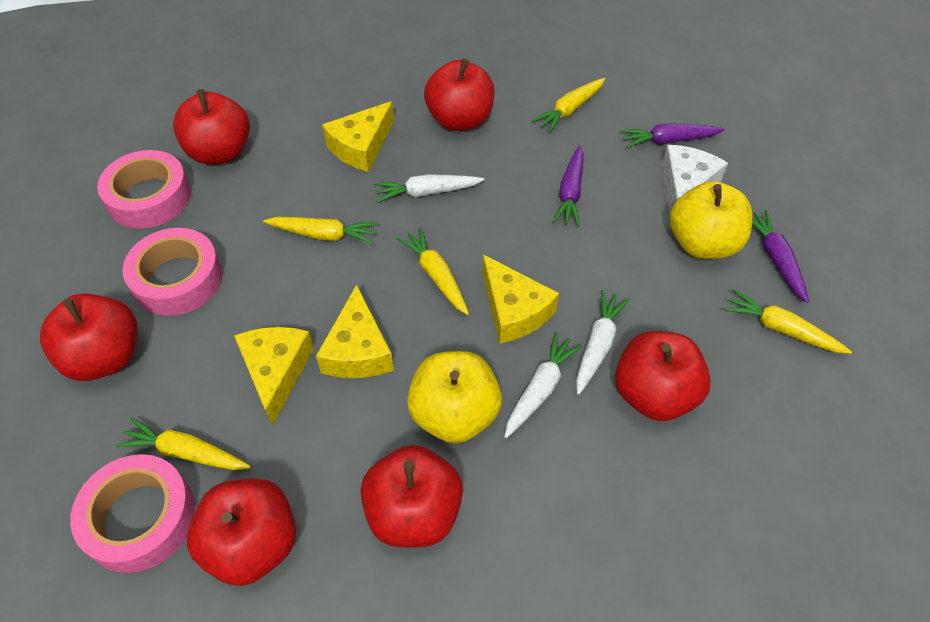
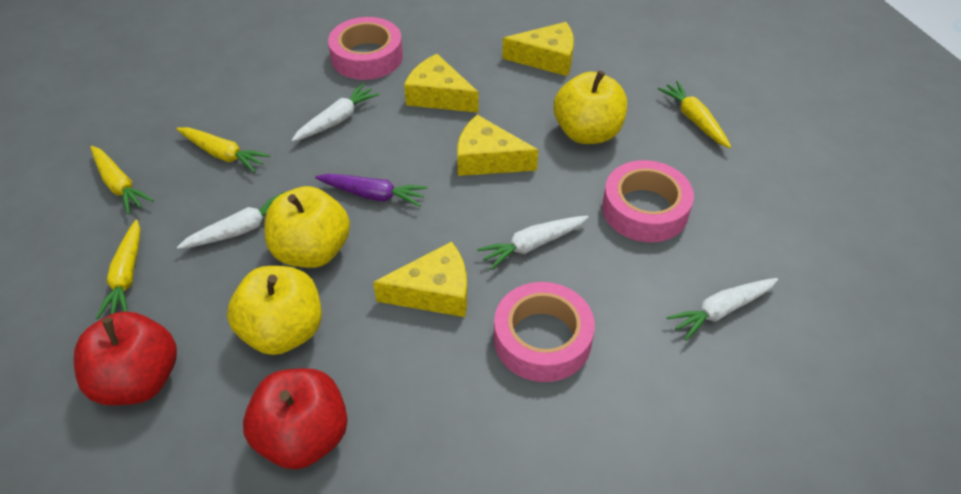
purple carrot: [553,145,584,227] [621,123,725,148] [752,210,809,303] = 3 -> [315,174,428,207] = 1
red apple: [40,294,137,381] [173,89,250,165] [187,478,296,586] [361,445,463,548] [424,58,494,131] [615,331,711,421] = 6 -> [74,311,177,406] [243,368,348,469] = 2
white carrot: [374,174,484,203] [504,332,583,438] [576,290,630,395] = 3 -> [177,192,285,249] [291,84,380,142] [477,216,589,270] [666,278,778,341] = 4
white cheese: [661,145,728,211] = 1 -> none = 0
yellow apple: [407,351,502,443] [670,181,753,259] = 2 -> [227,266,322,355] [264,186,350,268] [554,70,627,144] = 3
yellow carrot: [115,417,251,470] [263,217,378,244] [396,227,469,315] [531,78,605,133] [724,289,852,354] = 5 -> [90,146,154,214] [96,220,141,319] [176,127,270,172] [658,81,731,148] = 4

